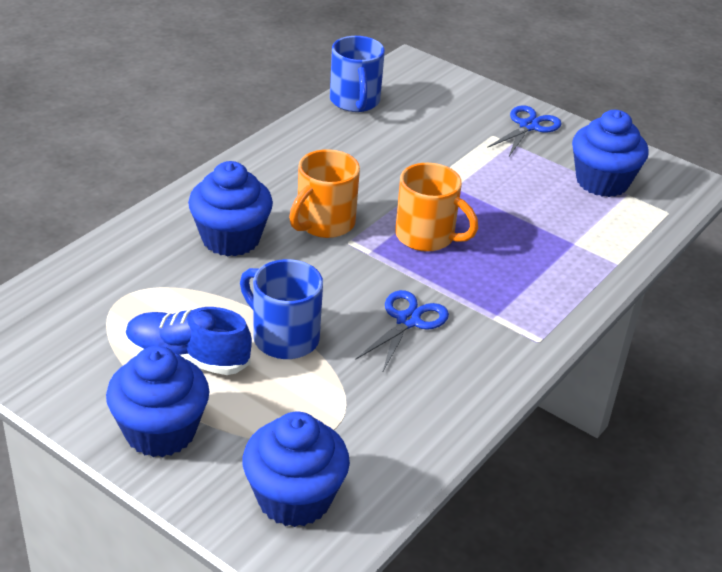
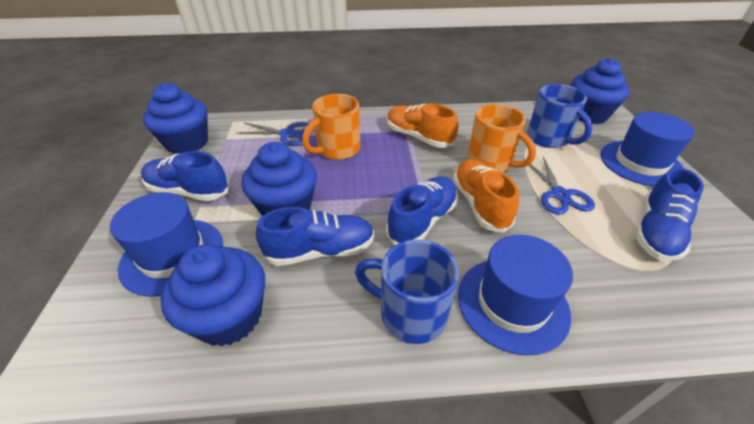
blue hat: none = 0 -> [110,192,223,297] [458,235,573,356] [600,112,694,187] = 3
blue shoe: [125,307,252,375] = 1 -> [141,151,229,201] [256,207,374,266] [386,176,458,245] [635,168,704,261] = 4
orange shoe: none = 0 -> [387,104,458,148] [453,159,519,233] = 2

